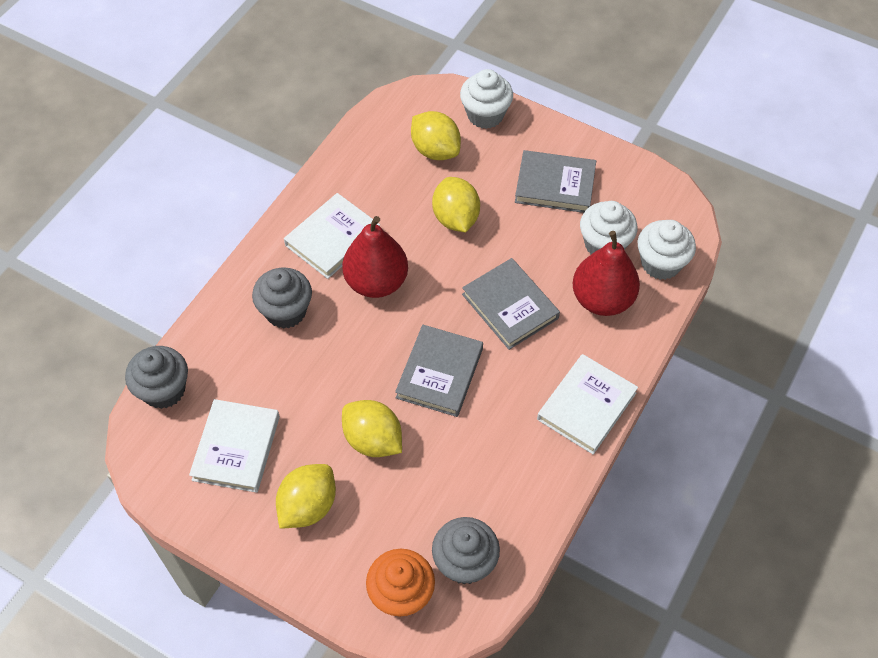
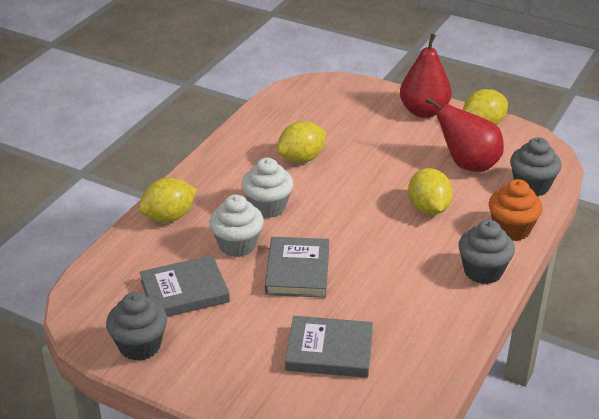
white book: [189,399,280,493] [284,193,380,279] [537,354,638,454] = 3 -> none = 0
white cupcake: [460,69,513,129] [580,201,637,255] [638,220,696,280] = 3 -> [209,194,264,257] [242,158,293,218] = 2

